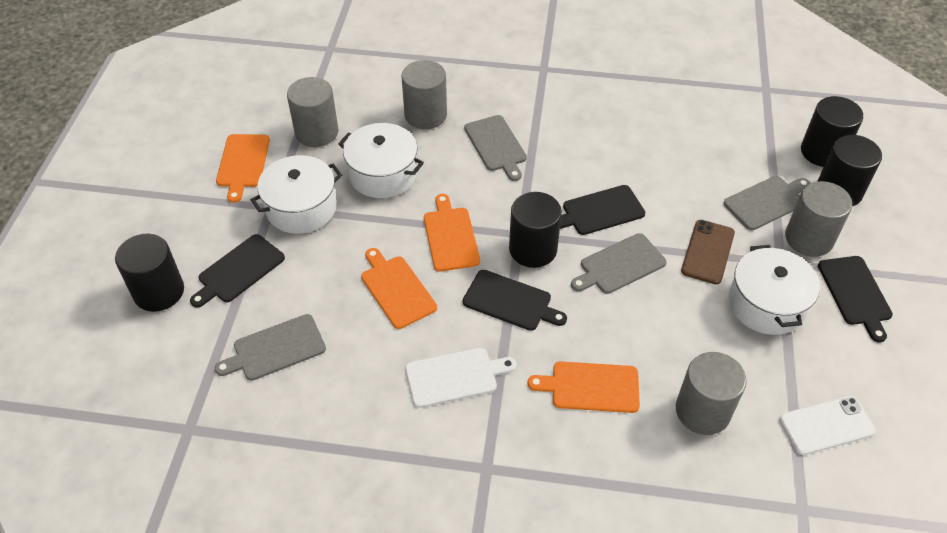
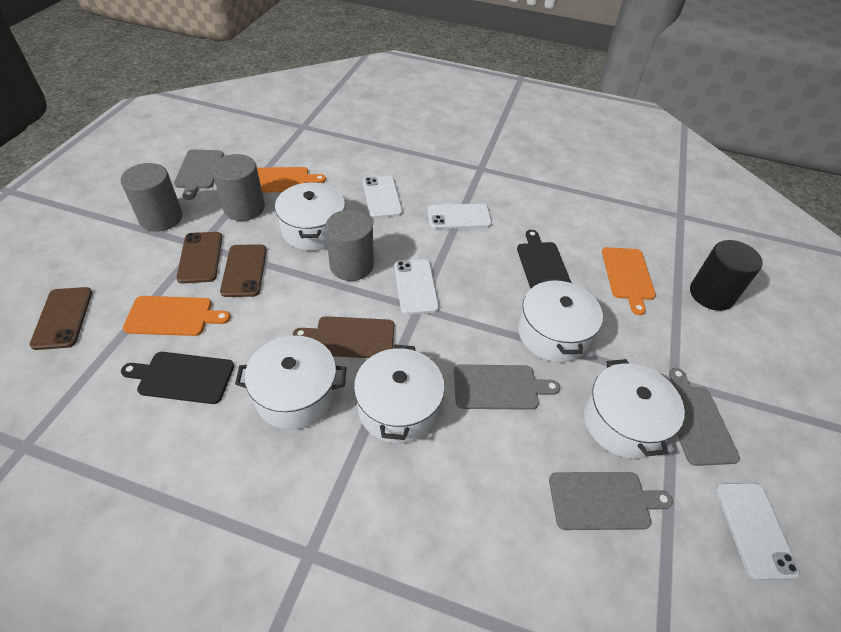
black cutting board: [190,234,285,308] [463,270,567,331] [560,185,645,235] [818,256,893,343] = 4 -> [121,352,234,404] [517,230,571,289] = 2
black cylinder: [115,234,184,312] [509,192,562,268] [801,96,863,167] [817,135,882,207] = 4 -> [690,240,763,311] = 1
brown cutting board: none = 0 -> [293,316,394,358] = 1
brown phone: [681,220,735,285] = 1 -> [30,287,92,350] [176,232,222,284] [220,245,267,297] = 3
grey cylinder: [287,77,339,147] [401,60,447,129] [676,352,747,435] [785,181,852,257] = 4 -> [121,163,183,232] [212,154,265,221] [325,210,374,281] = 3
orange cutting board: [216,134,270,203] [361,248,437,329] [424,194,480,272] [527,361,640,413] = 4 -> [123,296,230,336] [257,167,326,193] [602,247,656,315] = 3
white cutting board: [405,348,516,408] = 1 -> none = 0
white phone: [779,396,875,455] = 1 -> [363,176,403,218] [395,259,439,315] [427,203,492,229] [716,483,800,580] = 4
white pot: [251,155,342,234] [338,123,424,198] [729,245,820,335] = 3 -> [235,336,347,430] [275,182,345,251] [354,344,445,443] [518,279,603,362] [584,359,685,459] = 5

